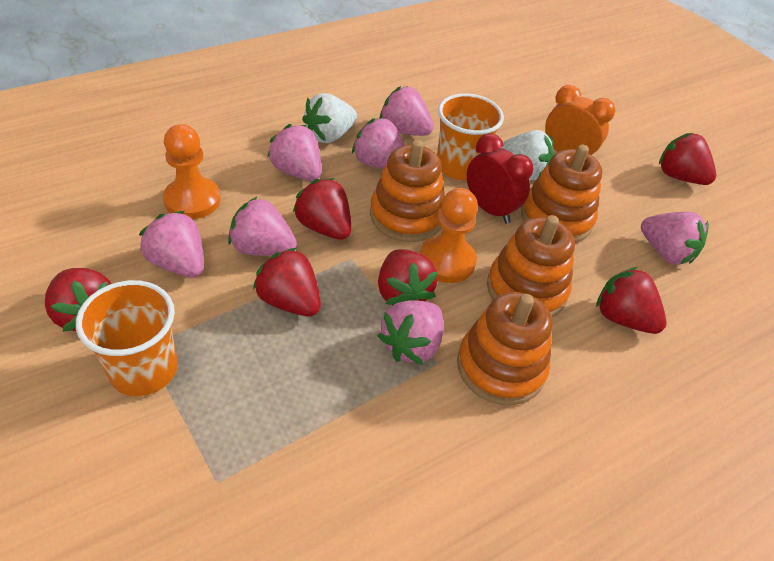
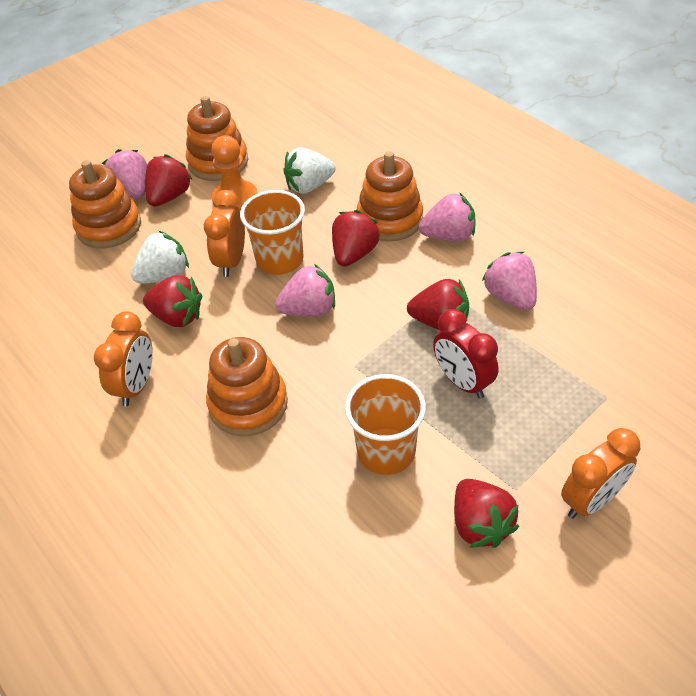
orange clock: [545,85,615,155] = 1 -> [94,311,153,406] [204,190,245,277] [561,428,640,519] = 3
orange pawn: [163,124,221,219] [420,188,478,283] = 2 -> [211,135,258,209] = 1
pink strawberry: [139,211,204,277] [228,196,297,256] [267,124,321,181] [352,118,405,169] [378,300,443,365] [379,86,434,136] [641,212,709,265] = 7 -> [102,149,147,199] [275,264,335,317] [419,192,476,241] [482,252,537,310] = 4
red strawberry: [45,268,111,332] [253,248,321,317] [292,178,351,240] [378,249,438,306] [596,267,667,334] [659,133,716,185] = 6 -> [143,275,202,327] [145,154,192,207] [332,210,380,267] [407,279,469,330] [454,479,519,548] = 5

